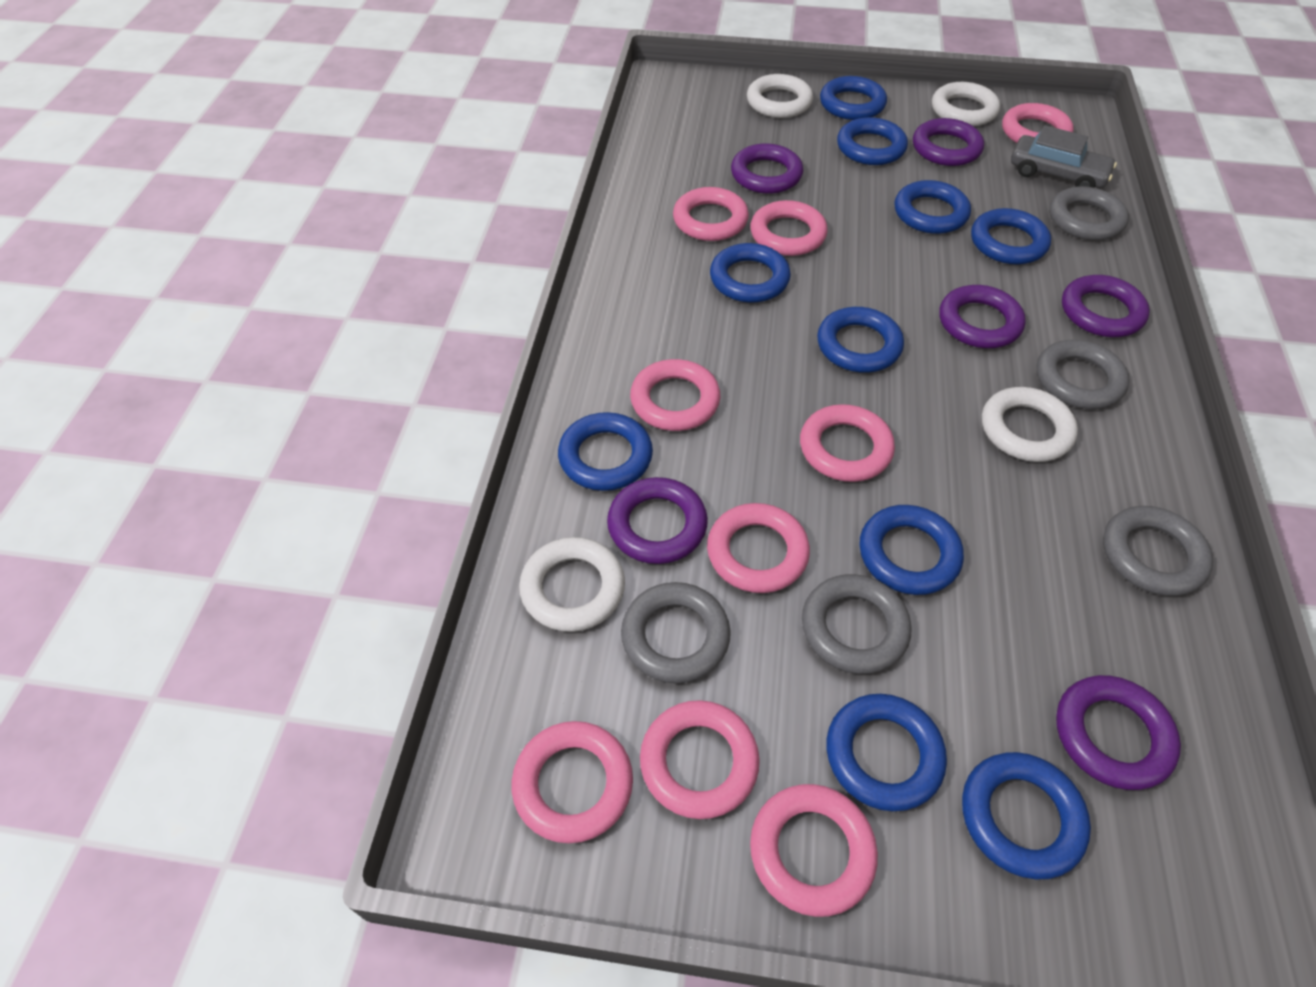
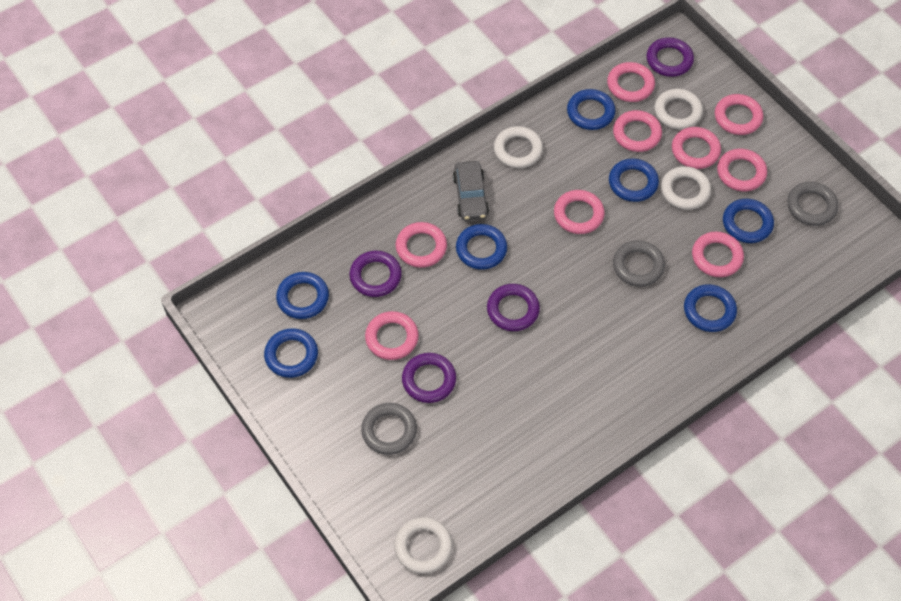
blue ring: [558,412,653,491] [710,243,791,303] [817,307,904,373] [820,76,887,120] [826,694,947,811] [837,117,908,165] [859,505,964,595] [894,180,971,234] [962,752,1091,879] [971,208,1051,264] = 10 -> [264,328,318,378] [276,272,329,319] [456,224,507,270] [567,89,616,130] [609,158,659,202] [684,284,737,332] [723,199,774,243] = 7
grey ring: [621,582,731,683] [802,574,912,674] [1036,340,1130,409] [1049,186,1129,241] [1103,506,1213,596] = 5 -> [361,403,417,455] [613,240,665,287] [787,182,838,226] = 3
purple ring: [607,477,708,564] [731,143,803,194] [913,118,984,166] [939,285,1026,348] [1056,675,1181,790] [1062,275,1150,337] = 6 -> [349,251,402,297] [402,353,456,403] [487,284,540,331] [647,37,694,77] = 4

